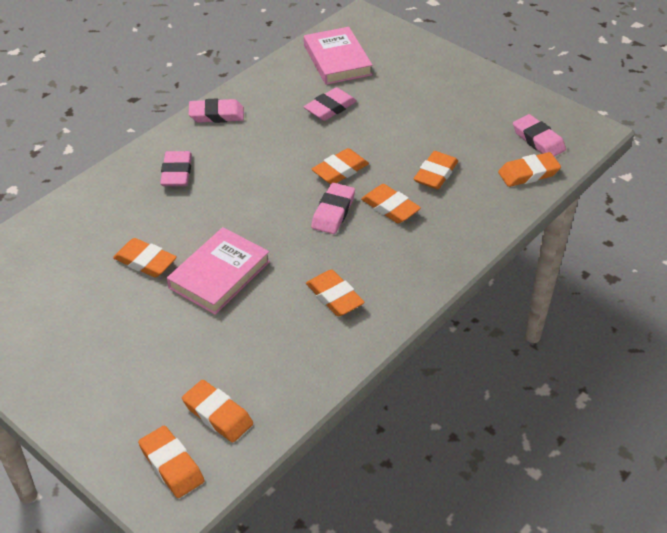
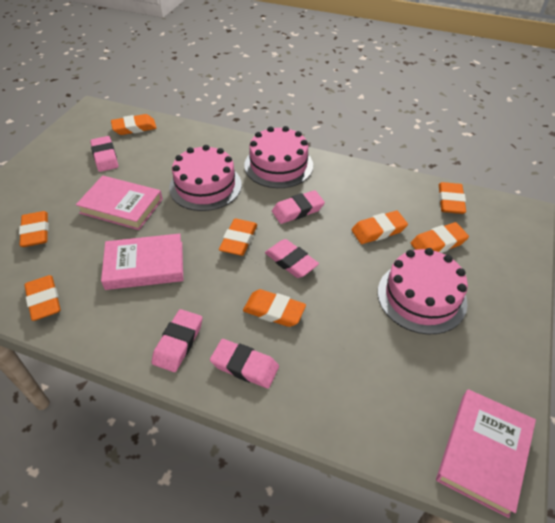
pink book: [167,227,270,315] [304,27,373,85] = 2 -> [76,175,163,230] [101,234,183,290] [436,389,536,518] = 3
pink cake: none = 0 -> [169,145,242,211] [244,126,313,188] [378,248,468,334] = 3

